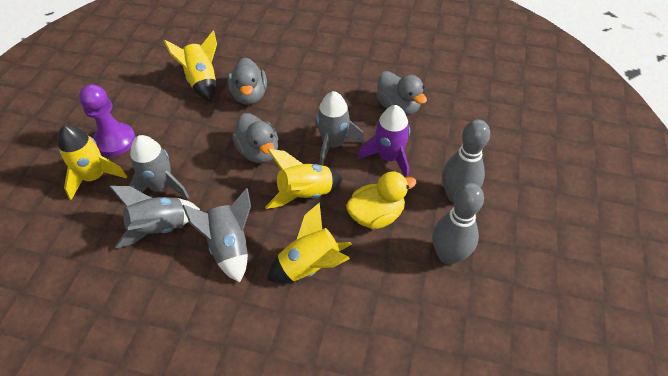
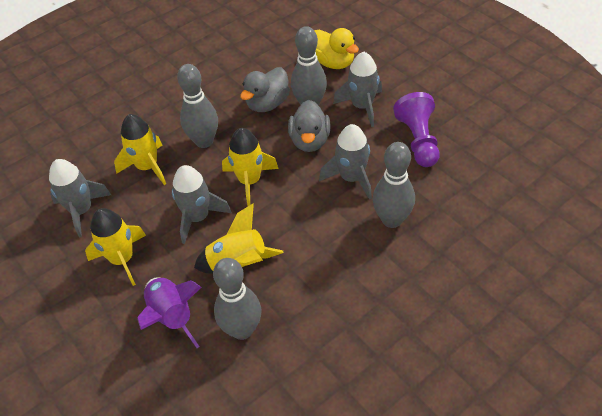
grey bowling pin: [432,183,484,265] [442,119,490,203] = 2 -> [177,64,218,148] [213,258,261,340] [291,26,327,106] [373,142,415,228] = 4
grey duck: [227,57,267,105] [232,113,278,163] [376,71,427,116] = 3 -> [240,67,290,112] [288,100,331,152] = 2

